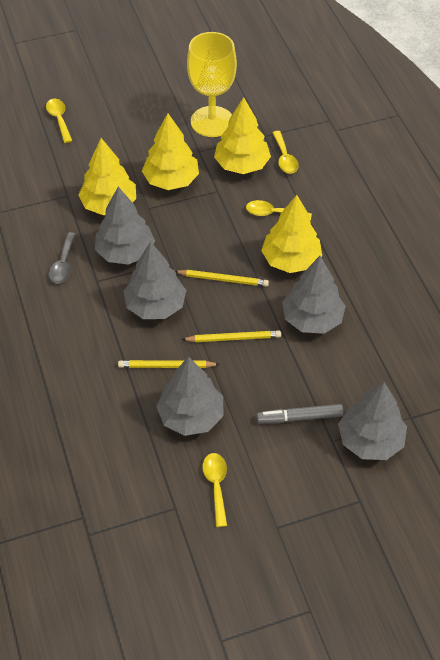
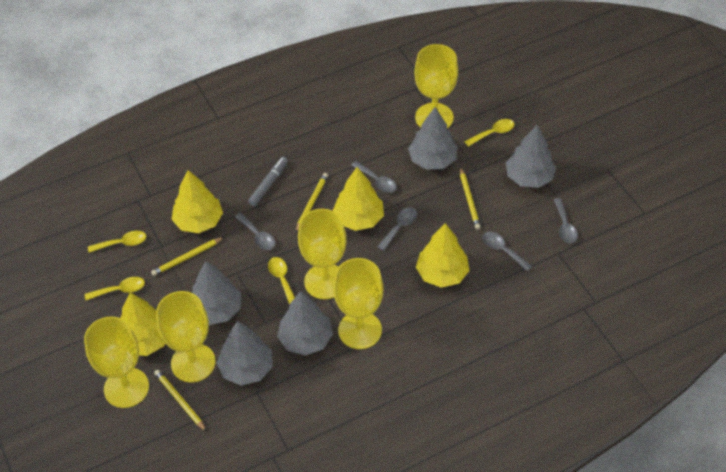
grey spoon: [49,232,76,283] = 1 -> [235,213,276,250] [351,161,397,193] [378,207,417,251] [483,232,532,271] [554,198,578,243] = 5
yellow goblet: [187,32,237,137] = 1 -> [84,316,149,408] [156,291,216,382] [298,209,347,299] [333,258,383,349] [414,44,458,128] = 5
yellow pencil: [118,360,220,368] [175,270,269,287] [181,331,281,342] = 3 -> [151,237,224,276] [154,370,207,432] [295,173,328,233] [460,167,481,230] = 4

